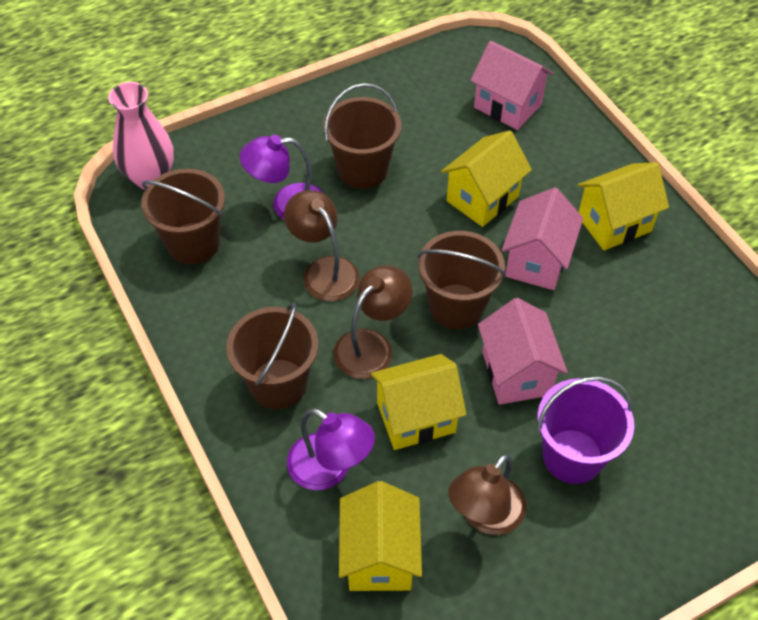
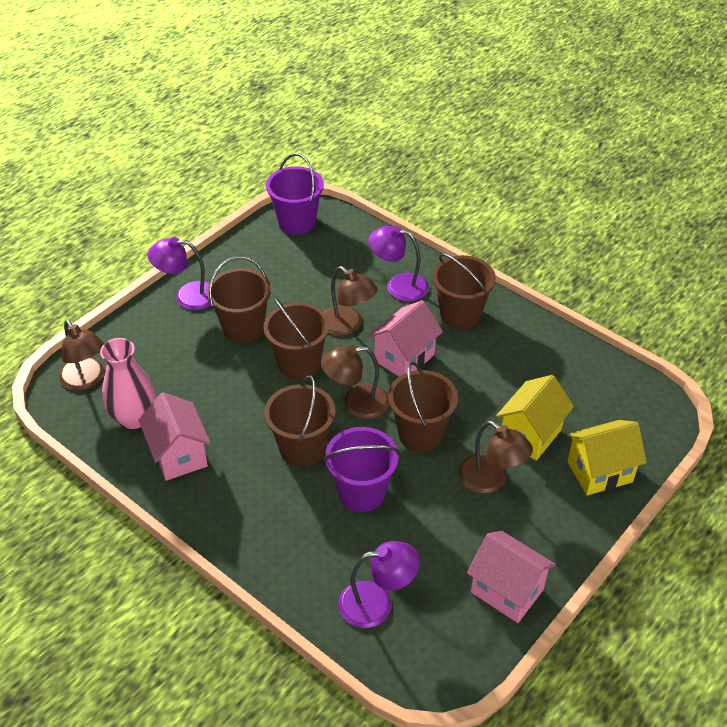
brown bucket: [141,169,225,264] [226,302,318,409] [323,83,401,189] [418,231,506,329] = 4 -> [207,256,271,343] [264,298,330,379] [264,376,336,467] [388,361,458,452] [432,253,496,329] = 5
brown lamp: [284,190,359,302] [333,265,413,379] [448,454,526,535] = 3 -> [59,320,104,391] [321,345,389,419] [324,266,378,336] [458,421,533,494] = 4
purple bucket: [537,376,634,484] = 1 -> [266,153,324,235] [324,427,400,512] = 2
purple lamp: [240,135,324,220] [287,408,375,490] = 2 -> [148,237,211,310] [338,541,420,628] [369,226,429,302] = 3
yellow house: [339,481,422,591] [371,354,466,450] [441,130,532,227] [578,162,669,250] = 4 -> [496,375,574,461] [567,420,647,495] = 2

